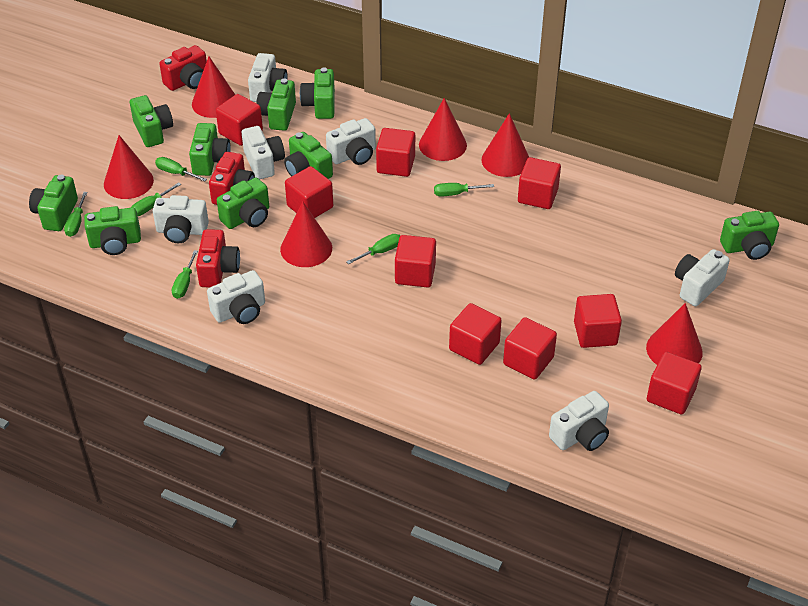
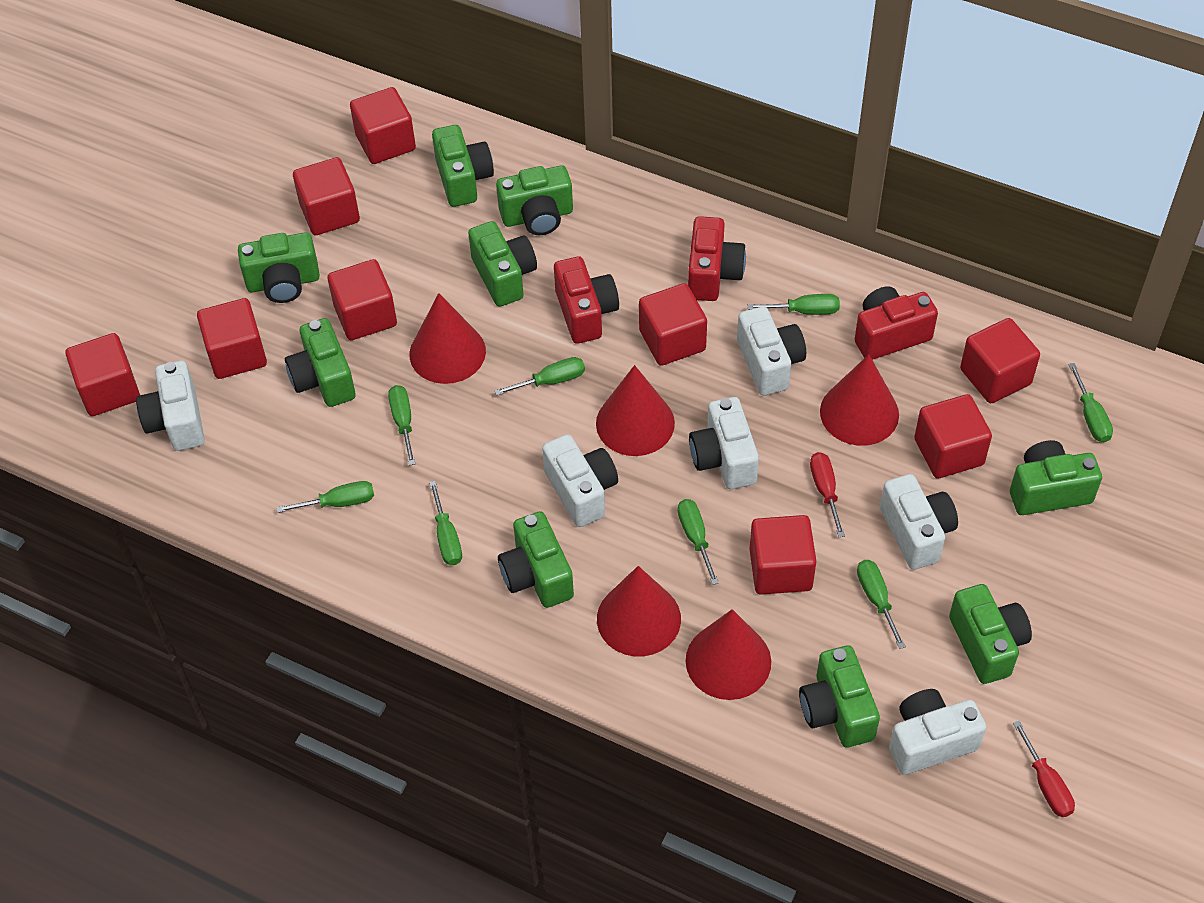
green screwdriver: [64,192,88,237] [131,182,181,216] [155,157,207,181] [172,250,198,299] [346,234,400,264] [434,183,494,196] = 6 -> [276,481,374,513] [388,385,415,466] [429,481,462,565] [494,357,585,396] [678,499,719,585] [748,294,840,315] [857,560,906,649] [1068,363,1113,442] = 8
red cone: [104,135,154,199] [192,57,235,118] [280,201,332,267] [419,98,467,161] [481,113,529,177] [646,303,703,365] = 6 -> [409,293,486,384] [596,365,675,456] [597,566,681,656] [685,609,771,700] [820,354,899,446] = 5
red screwdriver: none = 0 -> [810,452,845,537] [1013,720,1075,817] = 2
white camera: [153,195,209,243] [207,270,265,324] [242,126,285,179] [248,53,288,102] [326,118,376,165] [549,391,609,451] [675,249,730,306] = 7 -> [136,360,205,451] [542,434,618,527] [689,397,759,489] [737,306,806,396] [880,474,958,570] [889,689,986,775] = 6

